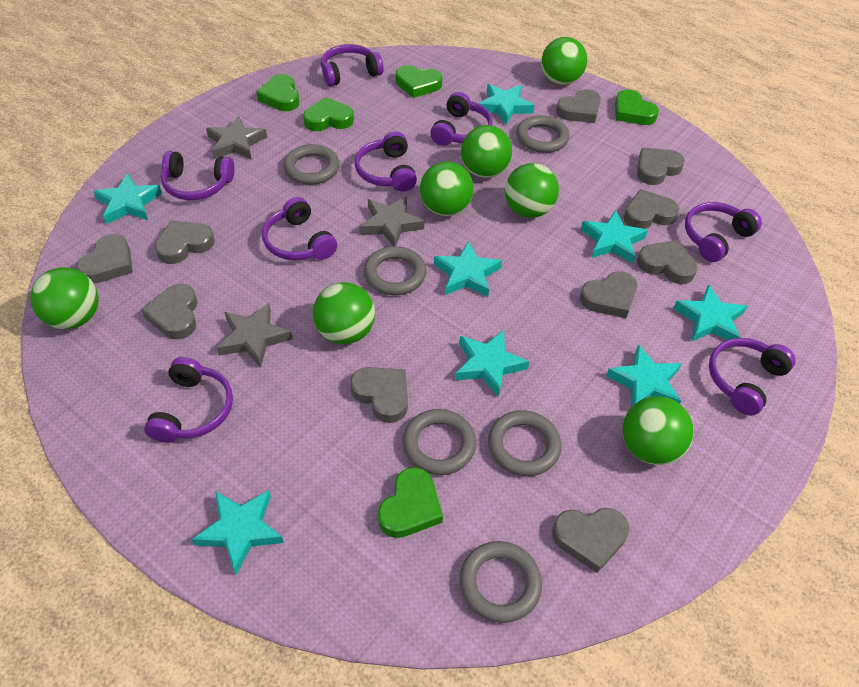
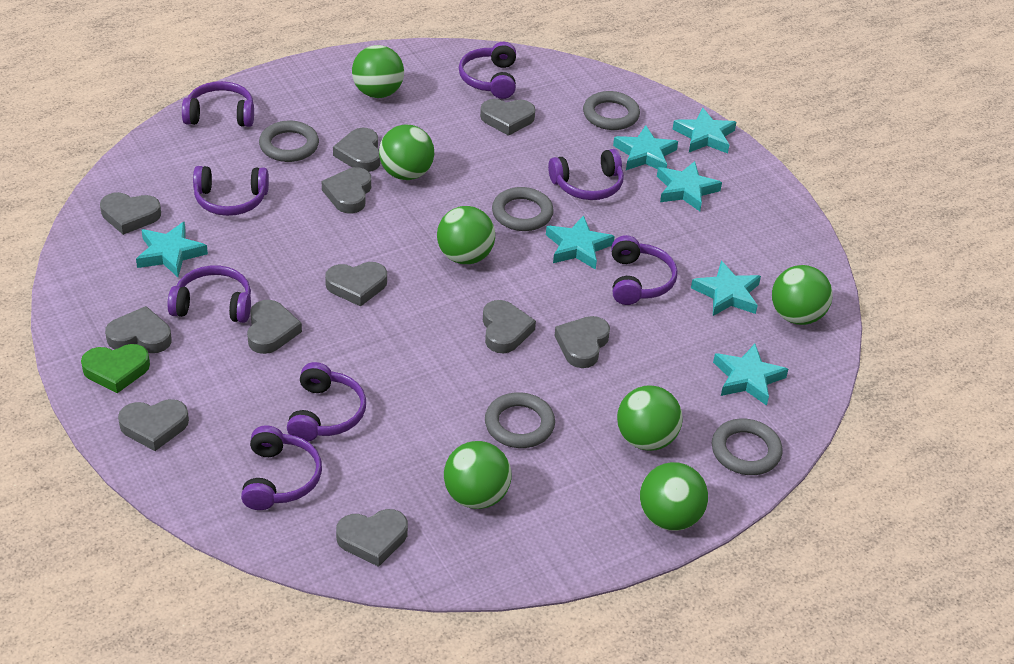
green heart: [257,74,299,111] [303,97,354,131] [378,467,443,538] [396,65,442,98] [615,90,659,125] = 5 -> [81,344,150,393] = 1
grey heart: [76,234,133,283] [142,284,198,339] [155,220,215,264] [350,367,408,423] [552,508,629,573] [556,89,601,123] [580,271,637,318] [624,189,680,229] [637,148,685,185] [637,240,698,284] = 10 -> [100,192,161,235] [105,306,172,353] [118,399,189,451] [247,300,302,354] [322,167,371,213] [325,262,387,307] [333,128,381,172] [336,509,408,567] [480,99,535,136] [483,300,536,353] [554,316,610,368] = 11
grey ring: [283,144,340,185] [364,246,426,295] [402,409,476,475] [459,541,542,623] [488,410,562,476] [517,115,569,153] = 6 -> [259,121,319,162] [485,392,555,448] [492,187,554,231] [583,91,640,130] [712,418,783,475] = 5
grey star: [206,116,267,160] [217,303,292,368] [359,196,425,246] = 3 -> none = 0
turquoise star: [93,173,162,224] [192,490,284,575] [434,241,502,297] [455,330,529,397] [478,84,534,125] [581,210,648,264] [606,344,682,407] [673,284,747,341] = 8 -> [136,221,208,277] [546,215,615,270] [613,125,678,170] [657,161,722,211] [673,107,736,153] [691,261,761,316] [713,344,788,406] = 7

